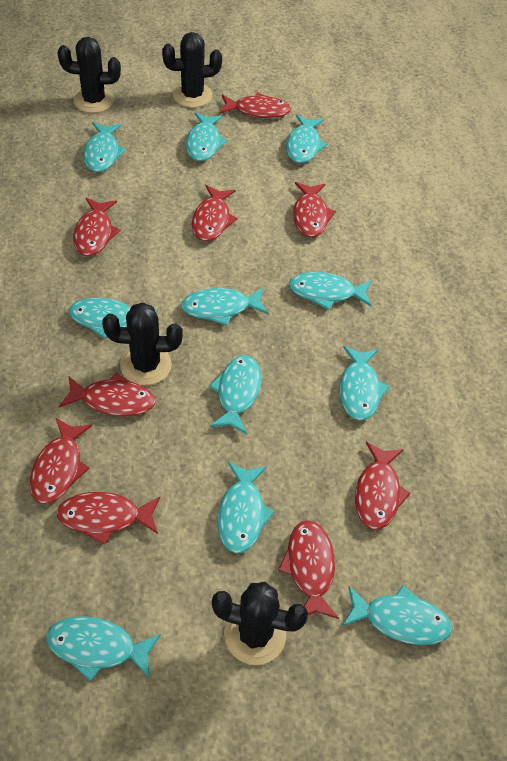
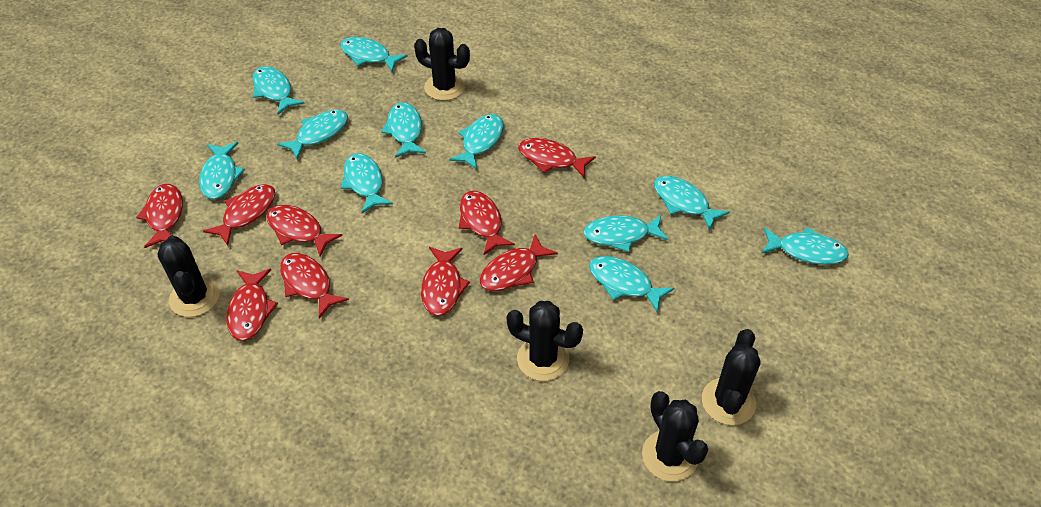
black cactus: [58,37,121,113] [102,302,183,385] [162,32,222,108] [212,582,308,665] = 4 -> [158,235,220,317] [414,28,470,101] [507,301,583,381] [642,391,708,481] [702,329,761,425] = 5

